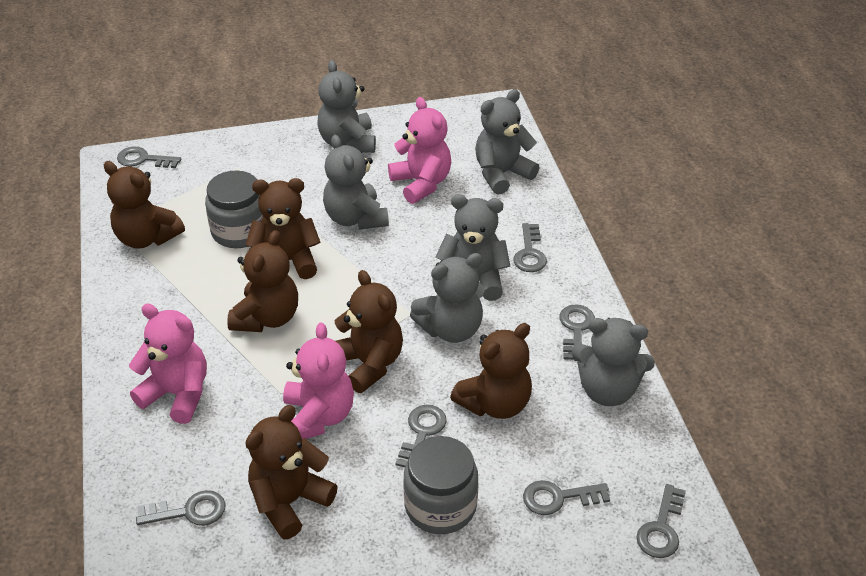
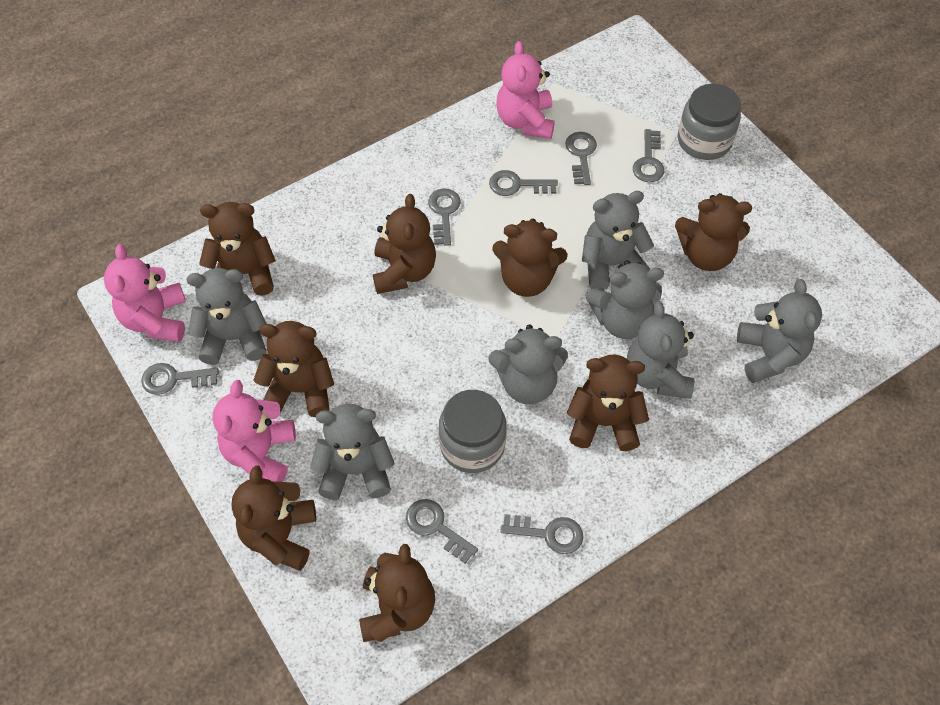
brown teddy bear: [104,161,185,249] [227,230,298,332] [245,405,338,539] [246,178,321,279] [335,270,403,393] [450,323,532,419] = 6 -> [199,202,276,296] [232,465,316,571] [253,321,334,417] [359,544,435,642] [373,194,436,294] [492,219,567,297] [567,354,649,451] [675,193,752,271] = 8
grey teddy bear: [318,60,376,153] [323,135,389,230] [410,253,484,343] [435,194,510,301] [475,89,540,195] [571,318,655,406] = 6 -> [187,268,267,365] [310,404,394,500] [489,324,568,404] [582,191,654,290] [586,260,664,339] [627,301,695,399] [737,279,822,383] = 7

